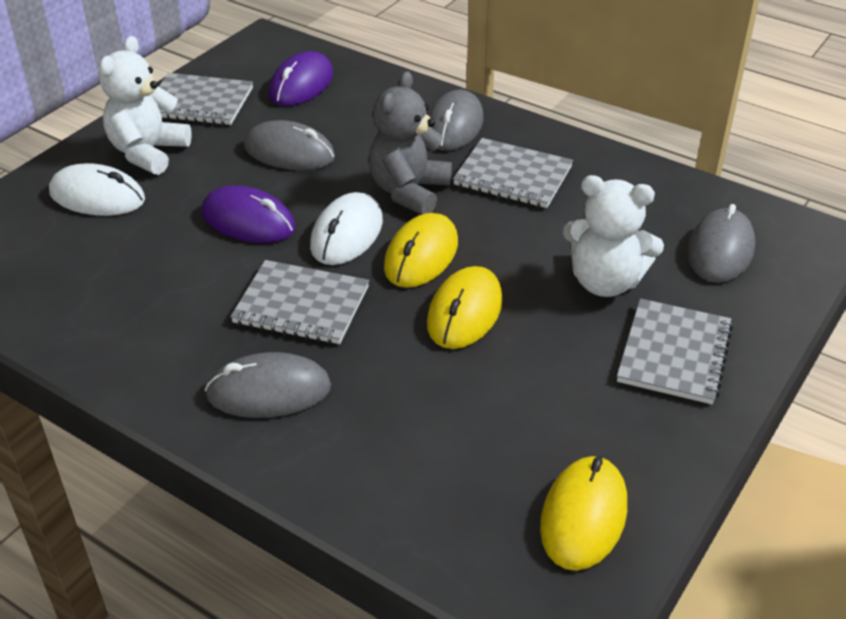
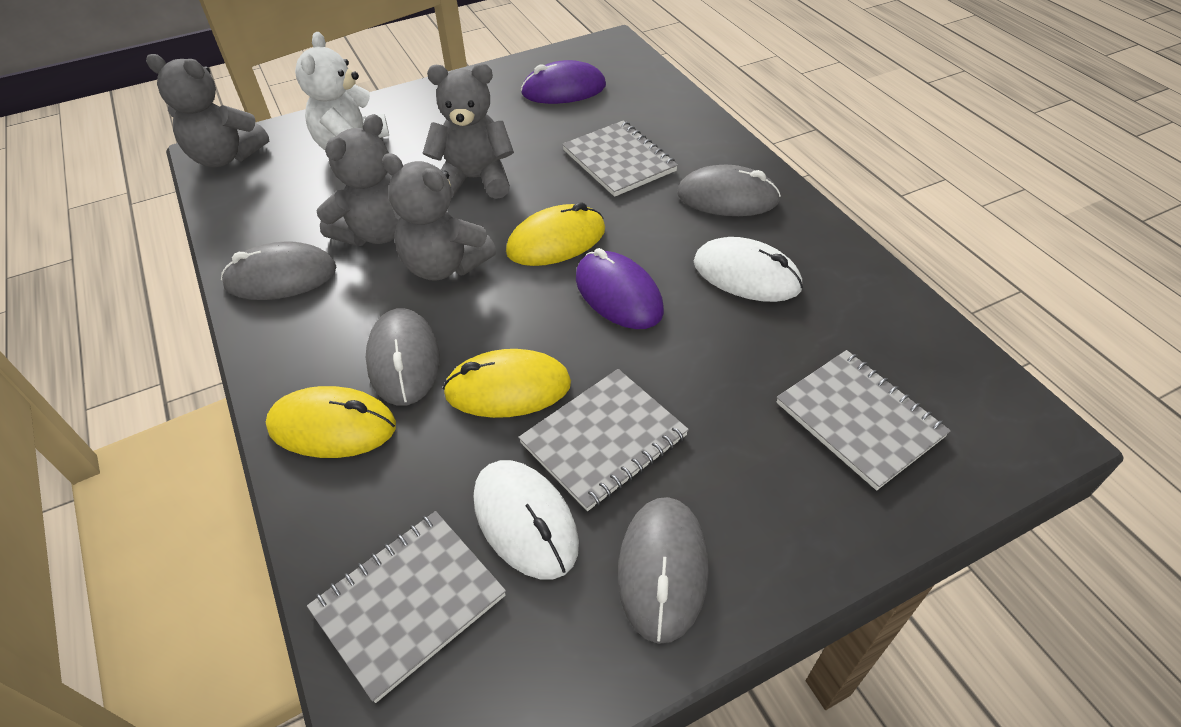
grey teddy bear: [369,71,452,215] = 1 -> [146,54,269,167] [317,114,398,246] [382,153,496,281] [423,64,514,199] = 4
white teddy bear: [99,36,192,175] [563,175,664,297] = 2 -> [295,32,389,150] = 1

